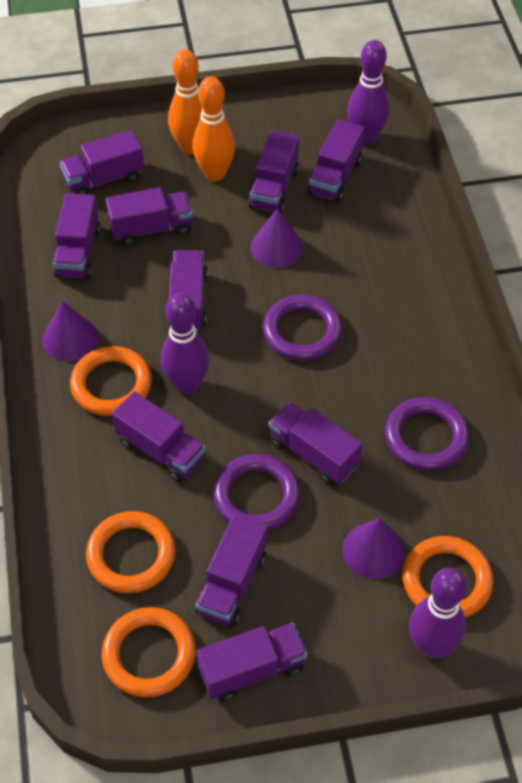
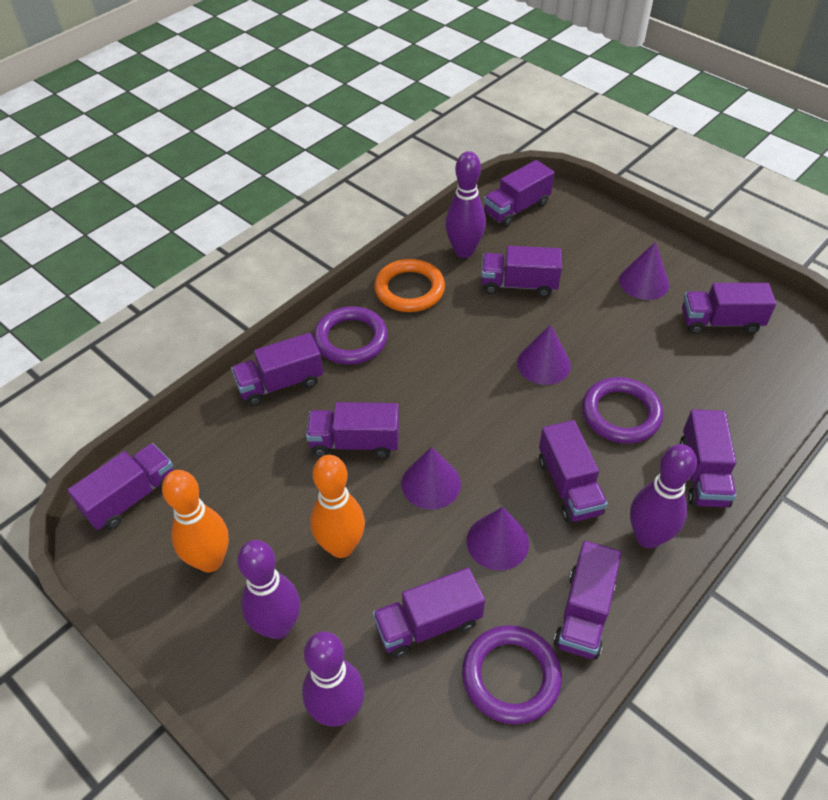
orange ring: [70,346,152,416] [86,511,176,593] [102,607,196,697] [402,536,493,618] = 4 -> [374,259,445,312] = 1
purple bowling pin: [161,293,209,395] [347,40,389,145] [409,568,467,659] = 3 -> [237,540,300,639] [302,631,365,727] [445,151,486,258] [630,444,697,548] = 4
purple cone: [42,301,98,361] [250,208,303,268] [342,518,405,579] = 3 -> [402,447,461,510] [467,507,529,571] [517,324,571,385] [619,242,669,300] = 4

